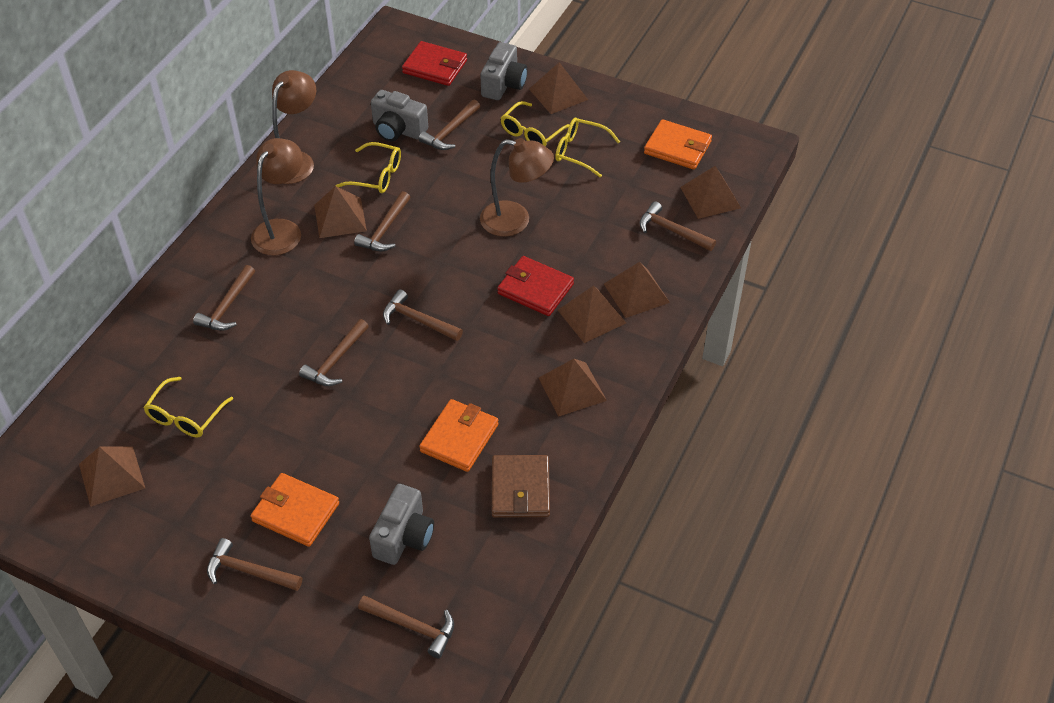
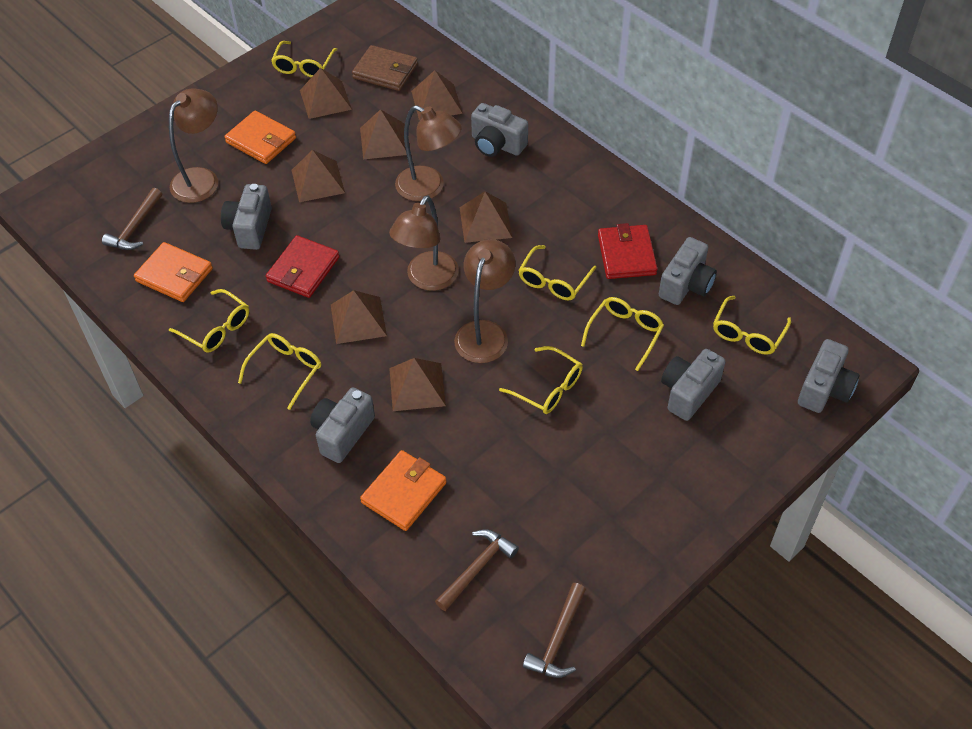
brown hammer: [193,265,255,331] [207,538,302,591] [299,319,369,386] [354,191,411,251] [358,595,454,658] [383,289,463,341] [419,100,480,150] [640,201,716,251] = 8 -> [102,188,162,250] [435,530,519,611] [523,583,586,678] = 3
brown lamp: [251,138,303,255] [272,70,316,184] [480,138,554,237] = 3 -> [169,88,218,203] [389,196,459,291] [395,105,462,201] [454,239,515,363] = 4
grey camera: [369,484,434,565] [371,90,428,141] [480,42,527,100] = 3 -> [221,184,272,250] [310,387,375,463] [471,103,528,157] [659,237,717,305] [661,349,726,421] [798,339,859,413] = 6
yellow glasses: [143,377,233,438] [336,142,401,193] [501,101,570,147] [555,118,620,178] = 4 -> [169,289,249,353] [238,333,321,410] [271,41,338,77] [499,346,583,414] [518,245,597,300] [581,297,664,371] [713,296,791,355] = 7

